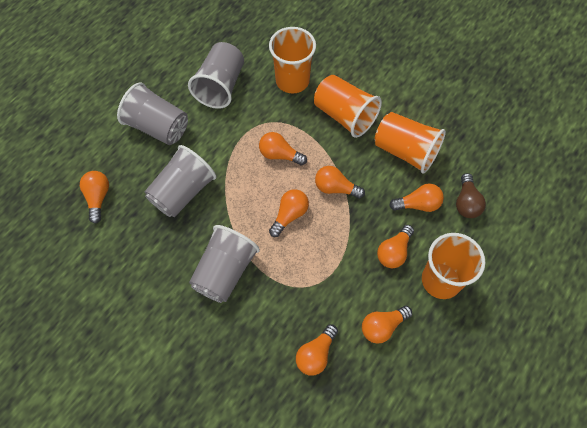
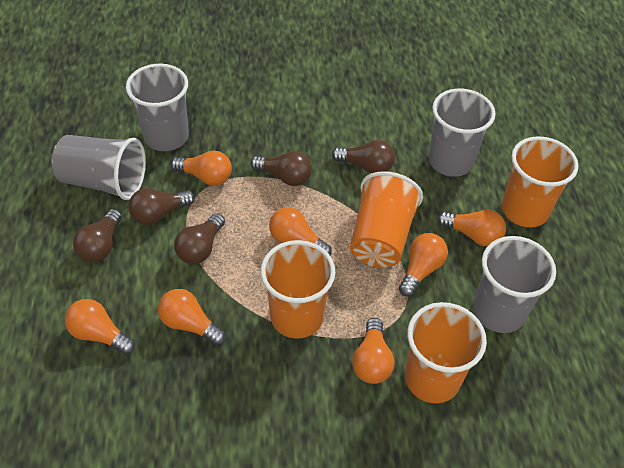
brown light bulb: [456,173,486,218] = 1 -> [73,209,122,262] [128,188,195,225] [174,213,225,264] [251,151,312,186] [332,140,395,173] = 5
orange light bulb: [80,171,109,223] [259,132,307,165] [269,189,309,237] [296,324,338,376] [315,166,365,199] [362,306,412,344] [377,225,414,268] [389,183,444,212] = 8 -> [65,299,135,355] [158,289,226,345] [171,151,232,186] [269,207,332,256] [352,318,394,384] [399,233,448,296] [437,210,506,247] = 7

